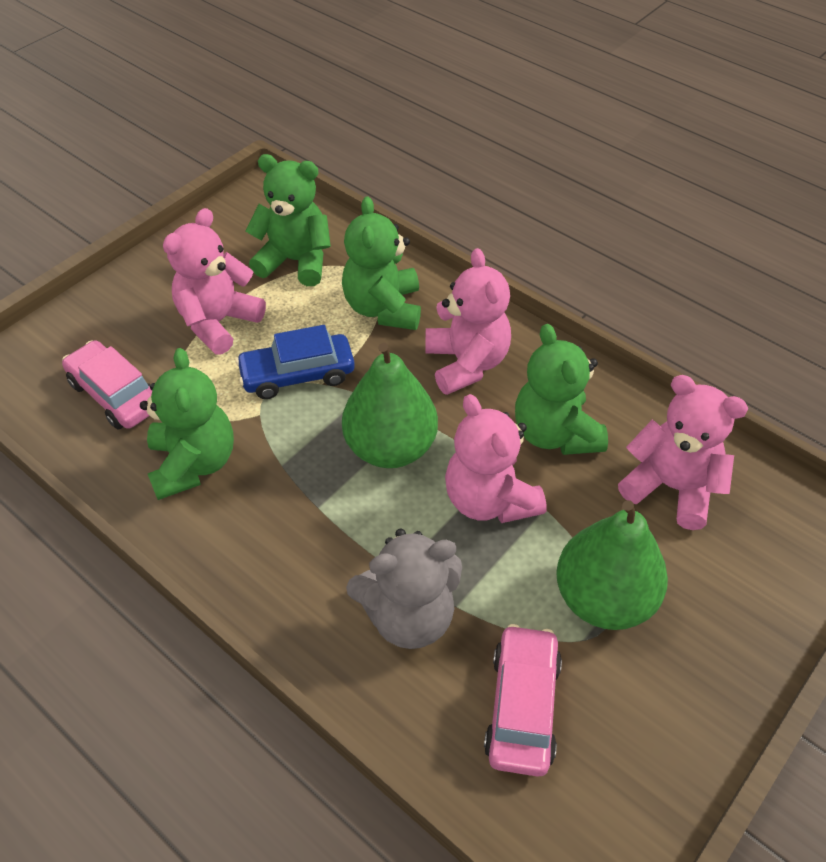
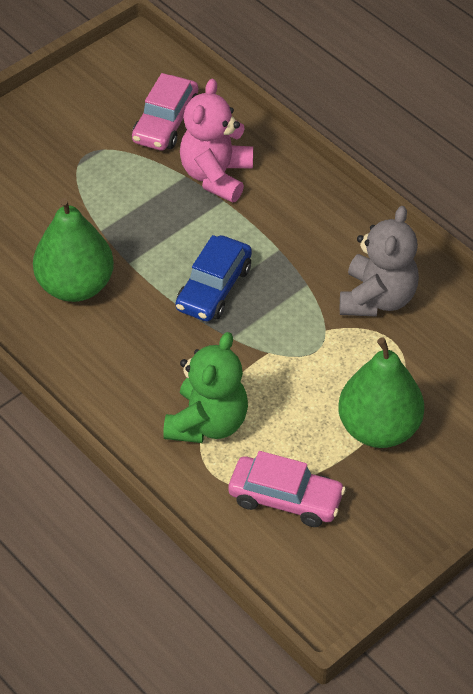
green teddy bear: [140,348,234,500] [245,154,331,286] [342,196,421,330] [515,324,608,455] = 4 -> [163,332,248,443] = 1
pink teddy bear: [163,208,266,355] [425,248,511,395] [445,394,546,523] [618,375,748,530] = 4 -> [180,79,253,203] = 1

